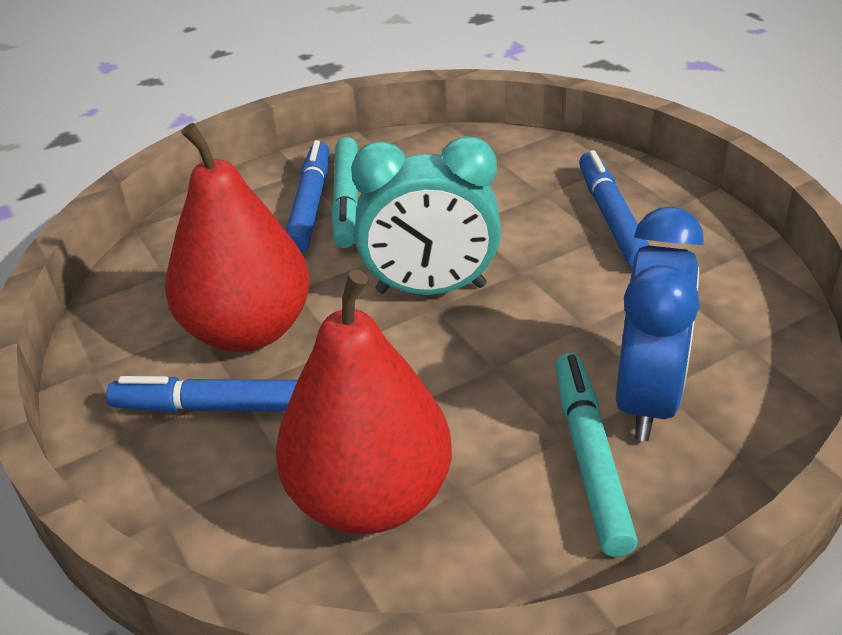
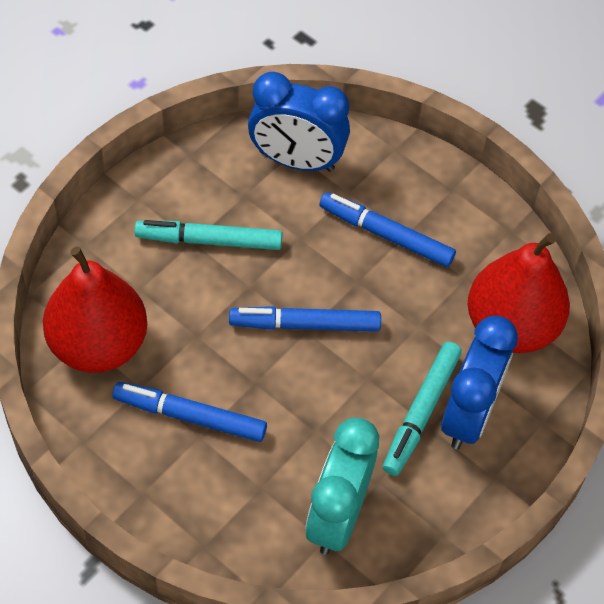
blue clock: [616,207,704,441] = 1 -> [248,72,350,172] [441,316,518,449] = 2

